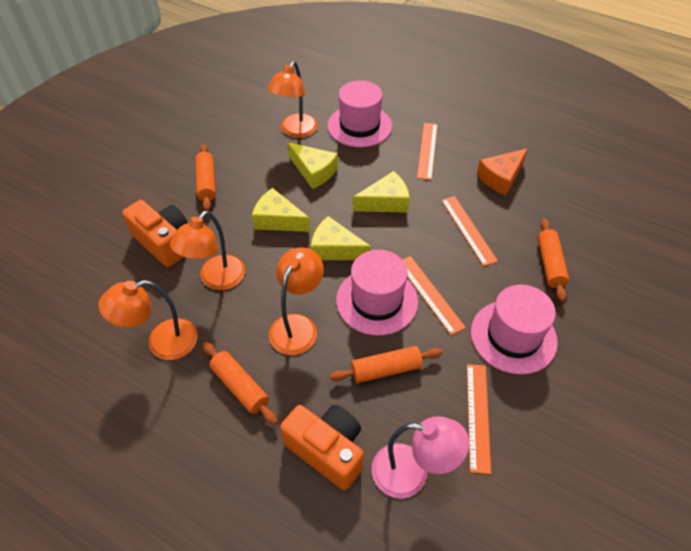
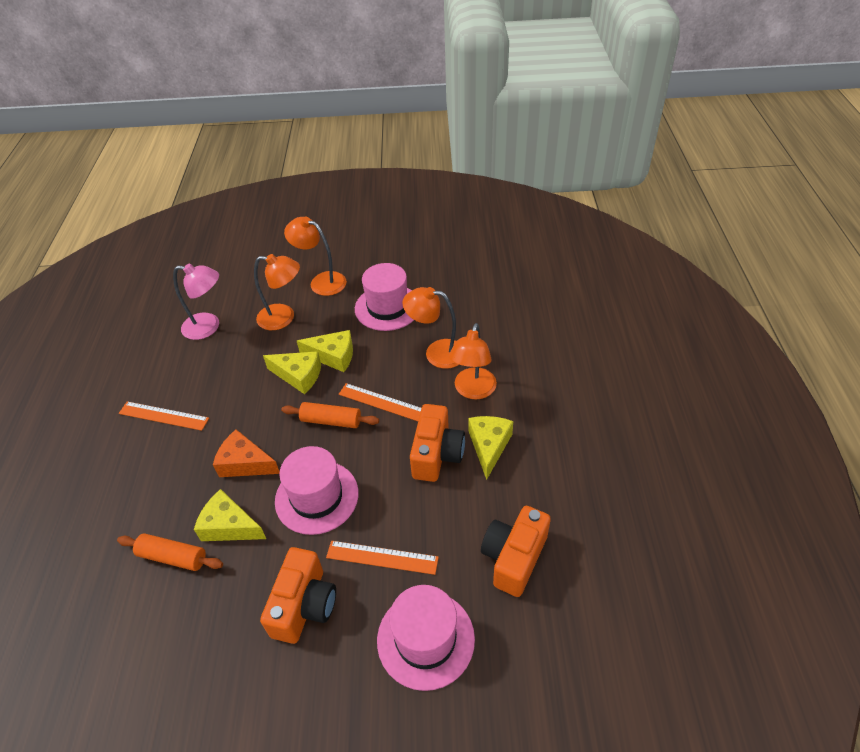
orange camera: [122,200,188,267] [280,405,364,490] = 2 -> [260,547,336,644] [410,404,465,482] [481,506,551,597] = 3
orange rolling pin: [195,144,216,211] [203,342,278,425] [329,346,443,383] [538,219,569,302] = 4 -> [117,533,223,571] [281,402,379,428] = 2
orange ruler: [402,256,466,335] [417,123,438,180] [441,196,498,266] [467,364,491,474] = 4 -> [119,401,209,431] [326,541,439,575] [339,383,421,421] = 3

